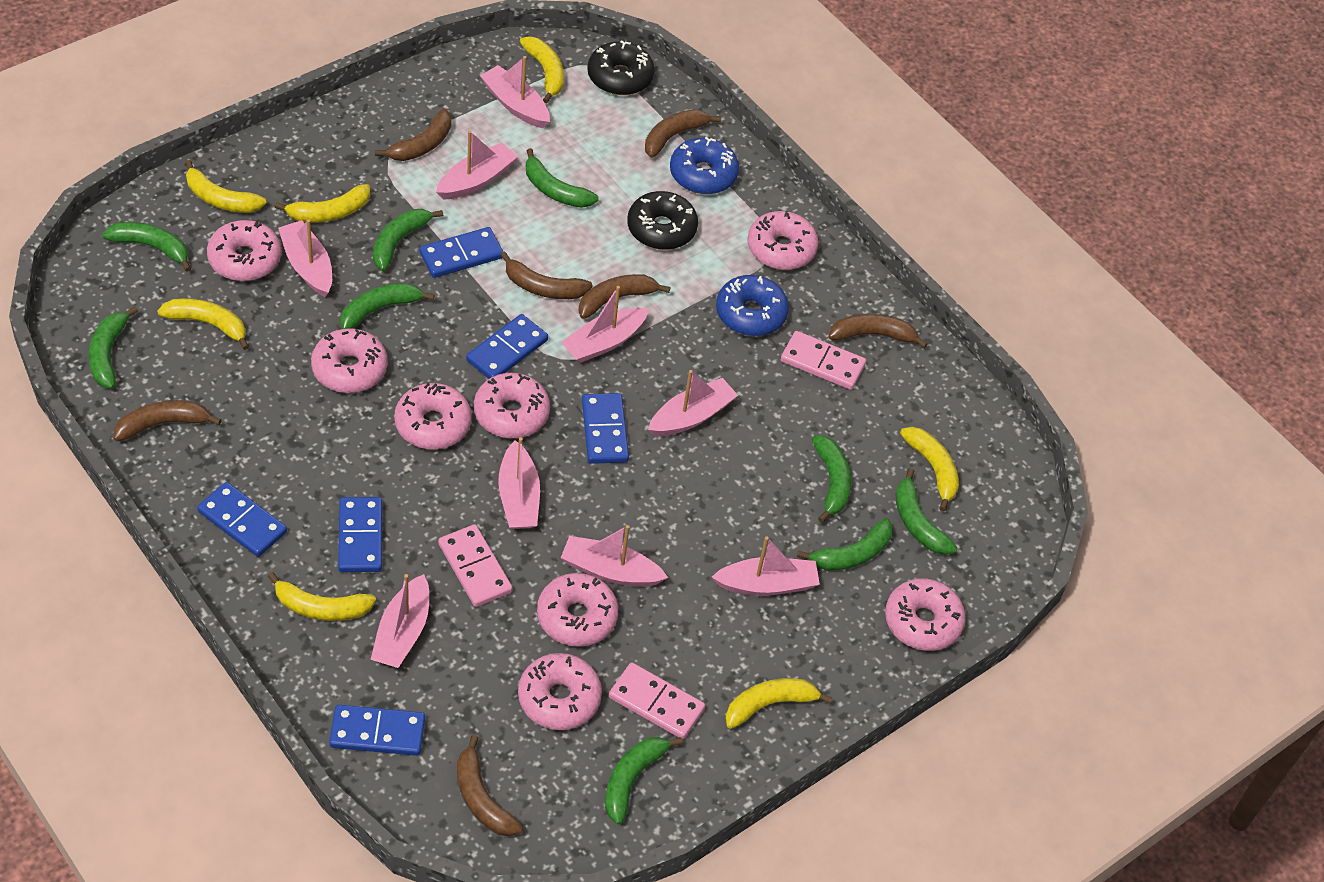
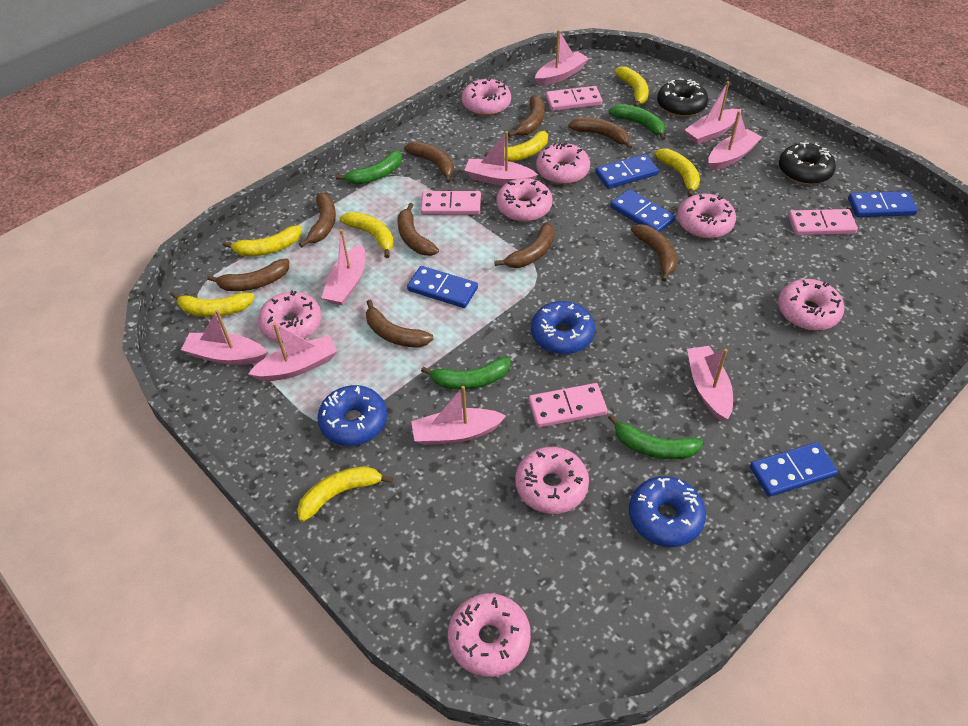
blue domino: [197,482,287,557] [329,705,425,756] [338,497,382,572] [419,227,503,278] [466,314,548,379] [582,393,629,464] = 6 -> [407,266,478,308] [595,154,659,189] [610,189,675,232] [750,442,838,497] [848,191,918,217] = 5
blue donut: [670,137,739,194] [716,275,789,336] = 2 -> [317,385,387,446] [531,301,595,354] [629,476,706,547] = 3
brown banana: [113,400,222,442] [375,108,452,161] [457,735,523,836] [500,251,593,299] [578,274,671,319] [645,109,721,158] [828,314,928,348] = 7 -> [207,259,289,291] [299,193,336,247] [366,300,433,348] [397,203,439,256] [404,142,454,183] [494,222,555,268] [508,95,545,137] [568,117,632,149] [631,224,677,282] = 9
green banana: [89,306,138,388] [102,222,191,272] [340,283,435,329] [373,209,443,271] [526,148,599,208] [605,737,683,824] [797,518,893,571] [812,435,851,523] [895,468,957,555] = 9 -> [336,150,402,184] [421,357,511,390] [608,414,703,459] [609,104,666,140] = 4
pink domino: [438,524,513,607] [609,663,705,739] [781,331,866,390] = 3 -> [421,191,481,215] [529,383,608,428] [546,86,602,111] [788,209,858,235] = 4

